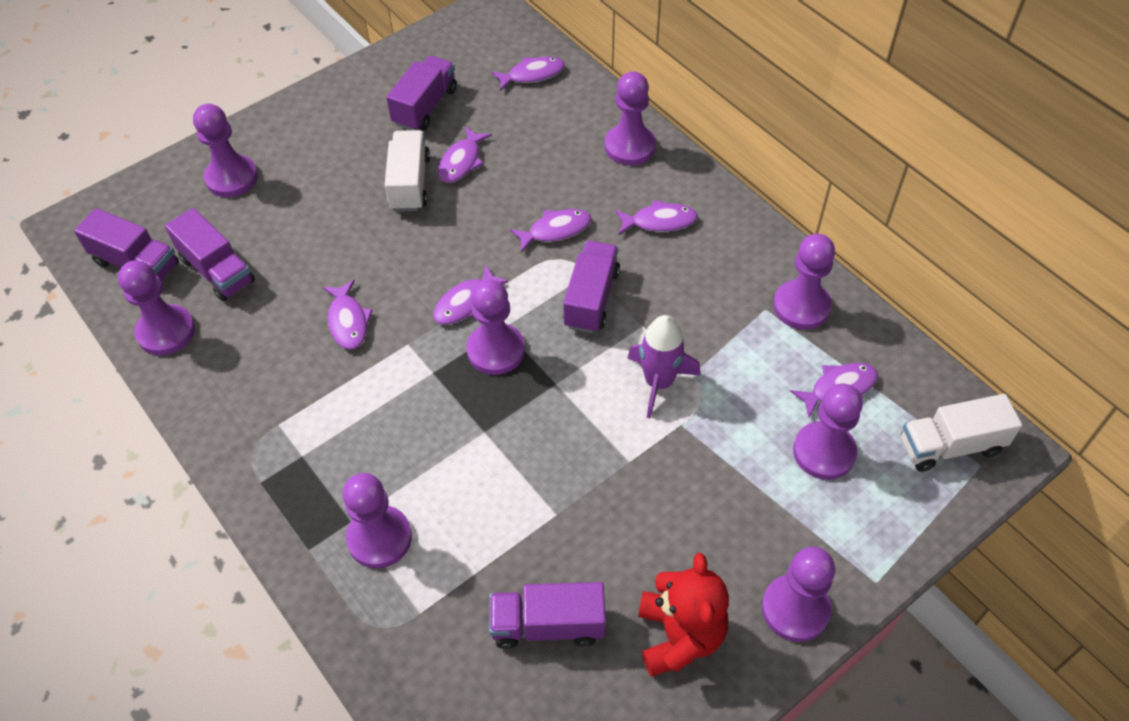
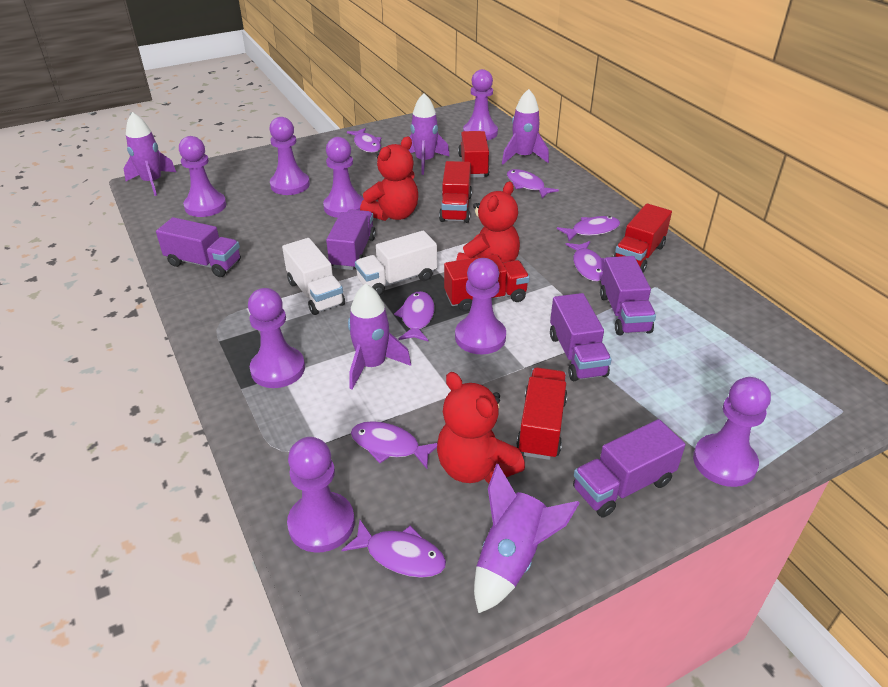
purple rocket: [628,315,701,418] = 1 -> [123,112,176,196] [348,283,411,390] [409,93,450,175] [474,464,580,613] [502,89,549,164] = 5
red teddy bear: [638,553,729,677] = 1 -> [360,137,418,221] [437,372,525,483] [456,181,520,263] = 3
red truck: none = 0 -> [439,161,472,223] [444,254,530,312] [458,131,490,178] [516,367,567,460] [613,203,672,273] = 5

